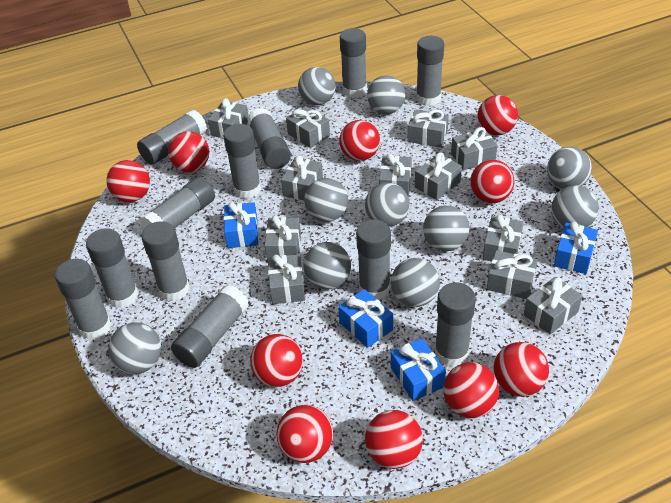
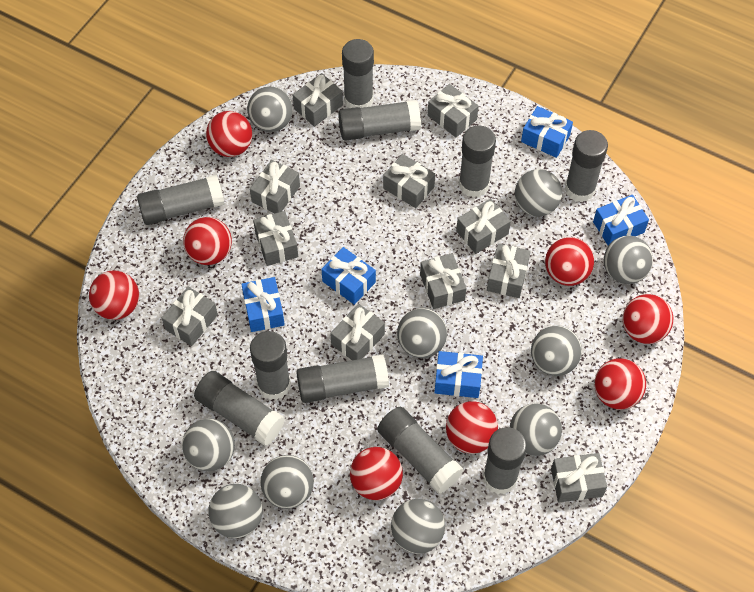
blue gift: [224,202,258,248] [338,289,393,348] [391,338,446,401] [554,222,598,274] = 4 -> [241,277,285,332] [321,247,376,305] [434,351,483,398] [521,106,573,158] [593,195,649,245] = 5
grey gift: [208,98,249,139] [265,215,301,262] [268,254,305,304] [281,155,323,201] [286,106,330,148] [379,153,412,198] [407,109,449,148] [415,152,462,200] [451,127,497,170] [483,215,524,261] [487,250,538,299] [524,277,582,334] = 12 -> [162,287,218,346] [250,160,300,214] [253,211,298,266] [293,73,343,127] [330,304,385,360] [383,154,435,208] [420,253,467,309] [428,84,478,137] [456,199,511,254] [487,243,531,298] [551,453,607,502] = 11
grey glue stick: [55,259,111,340] [86,228,138,308] [137,110,207,165] [140,177,215,229] [141,221,190,301] [171,285,249,368] [223,124,261,199] [247,108,291,169] [340,28,367,98] [356,219,391,300] [416,36,444,106] [435,282,476,367] = 12 -> [137,174,225,225] [194,371,285,446] [250,331,291,400] [296,354,389,403] [338,100,421,141] [342,39,374,108] [377,407,463,494] [459,126,496,198] [483,427,527,494] [565,130,608,202] = 10
red ball: [107,160,150,202] [168,131,209,172] [250,334,303,387] [276,405,333,463] [339,120,380,161] [365,410,423,469] [443,362,499,418] [470,160,514,203] [477,95,518,135] [493,342,549,397] = 10 -> [89,270,139,320] [183,217,232,265] [206,111,252,157] [350,447,403,500] [446,401,498,454] [545,237,594,286] [594,358,646,410] [623,294,673,344] = 8

